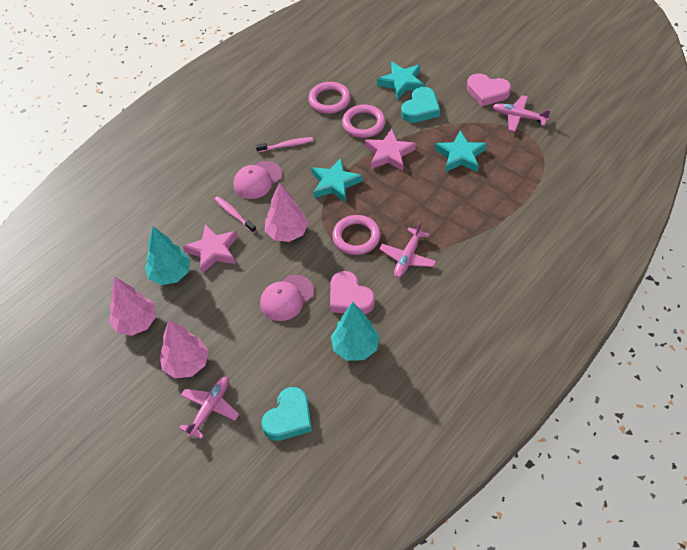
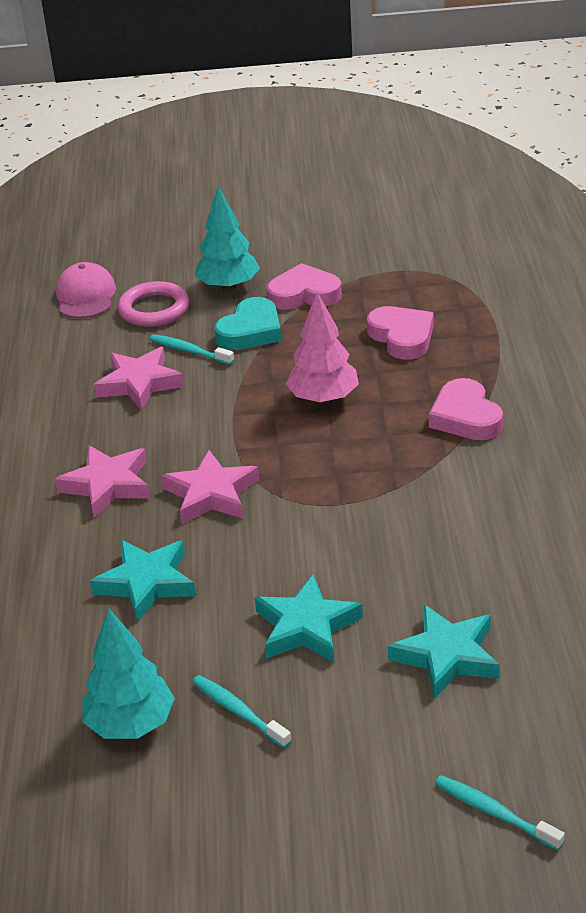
pink cap: [233,161,282,199] [260,275,314,321] = 2 -> [56,262,116,318] = 1
pink heart: [330,271,375,314] [467,73,511,107] = 2 -> [266,263,342,310] [367,306,434,360] [429,378,503,440] = 3
pink plane: [179,377,239,439] [380,222,436,278] [492,95,551,132] = 3 -> none = 0
pink ring: [308,82,351,114] [332,215,381,255] [342,105,385,138] = 3 -> [118,281,189,327] = 1
pink star: [183,224,238,274] [365,129,416,171] = 2 -> [55,445,150,518] [94,347,185,411] [161,450,260,524] = 3
pink toothbrush: [214,196,256,233] [256,137,313,153] = 2 -> none = 0
pink tree: [109,277,156,336] [160,320,209,378] [265,183,309,242] = 3 -> [286,292,359,404] = 1
turquoise heart: [262,387,312,441] [401,87,440,123] = 2 -> [215,297,281,350] = 1
turquoise toothbrush: none = 0 -> [149,334,234,365] [192,675,292,748] [435,775,565,850] = 3

